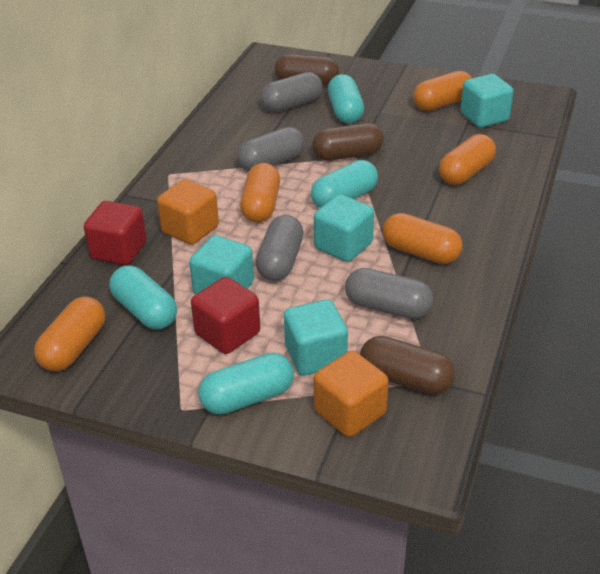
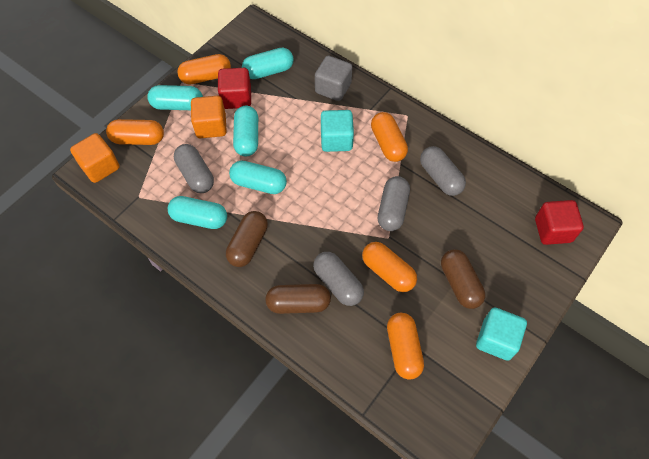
grey cube: none = 0 -> [315,56,352,101] = 1
turquoise capsule: [109,266,177,329] [198,353,294,414] [311,160,378,208] [328,74,364,123] = 4 -> [147,85,203,110] [168,196,227,229] [229,161,287,194] [233,106,258,157] [242,48,294,79] = 5
turquoise cube: [189,235,254,294] [284,299,348,376] [314,194,374,262] [461,74,514,128] = 4 -> [321,110,354,152] [476,307,527,360] = 2

